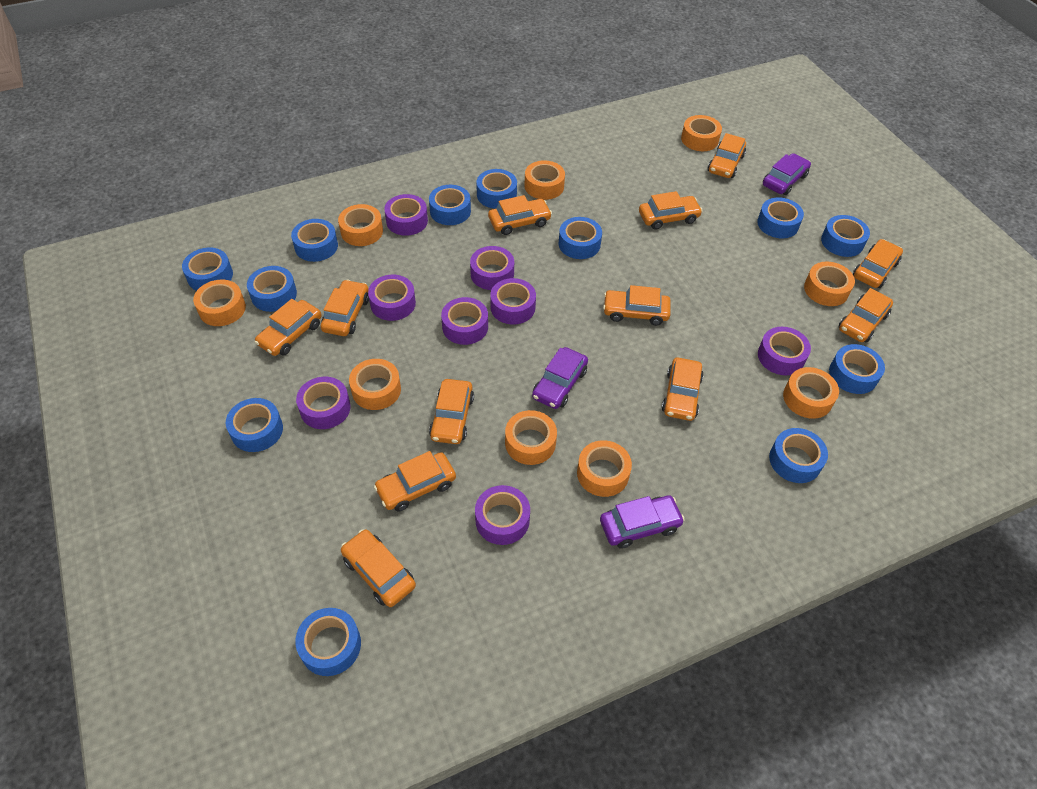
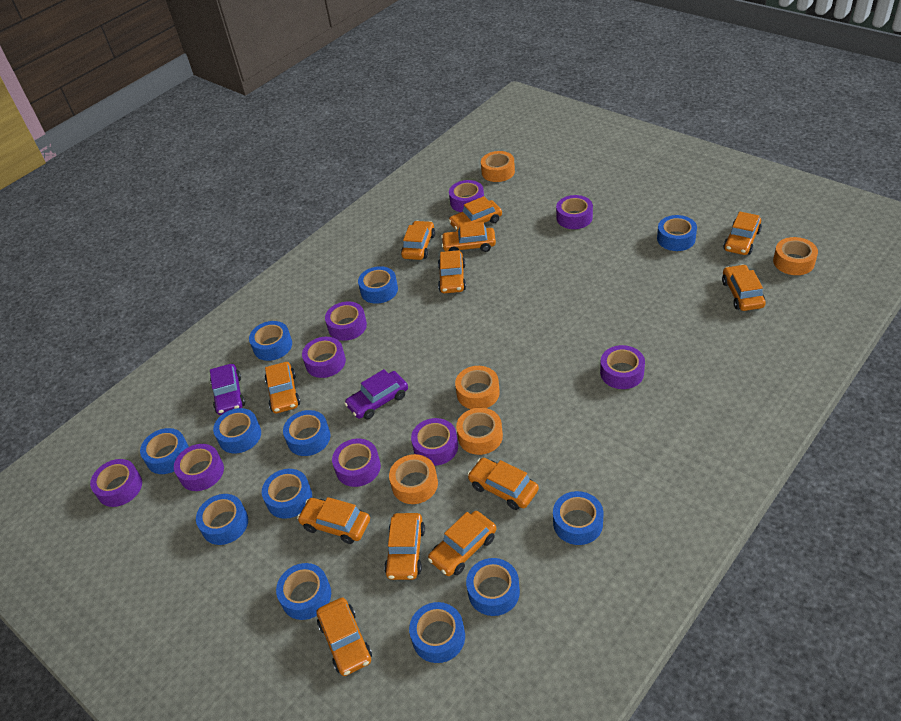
orange tape: [193,280,246,326] [338,204,383,246] [349,359,401,410] [505,410,557,465] [524,160,565,200] [577,440,632,497] [681,115,722,151] [783,367,839,419] [804,262,855,306] = 9 -> [389,454,438,504] [455,366,500,409] [456,408,503,455] [481,151,515,182] [773,237,818,275] = 5
purple car: [532,347,588,409] [600,495,685,549] [763,153,811,195] = 3 -> [210,364,245,415] [344,369,408,419] = 2
purple tape: [296,377,351,429] [368,275,416,321] [384,194,428,236] [441,297,488,345] [470,246,514,290] [475,485,530,545] [490,278,536,325] [758,327,811,375] = 8 -> [90,459,142,507] [174,444,224,491] [302,337,346,378] [325,301,367,341] [332,439,381,487] [411,418,458,466] [449,180,484,212] [556,195,593,229] [600,345,645,389] = 9

